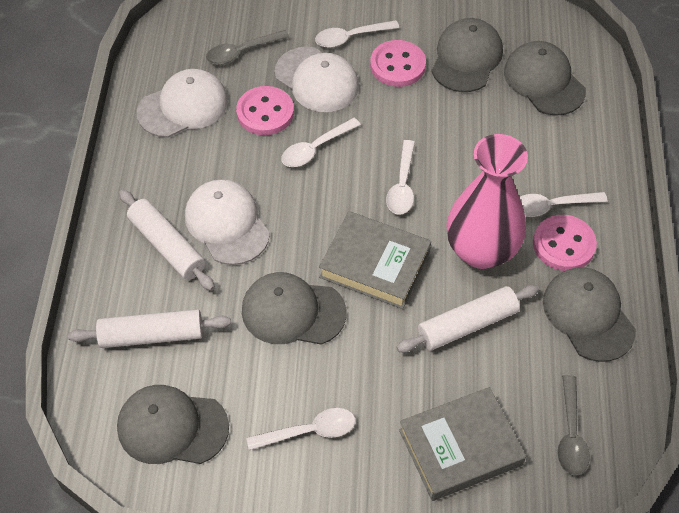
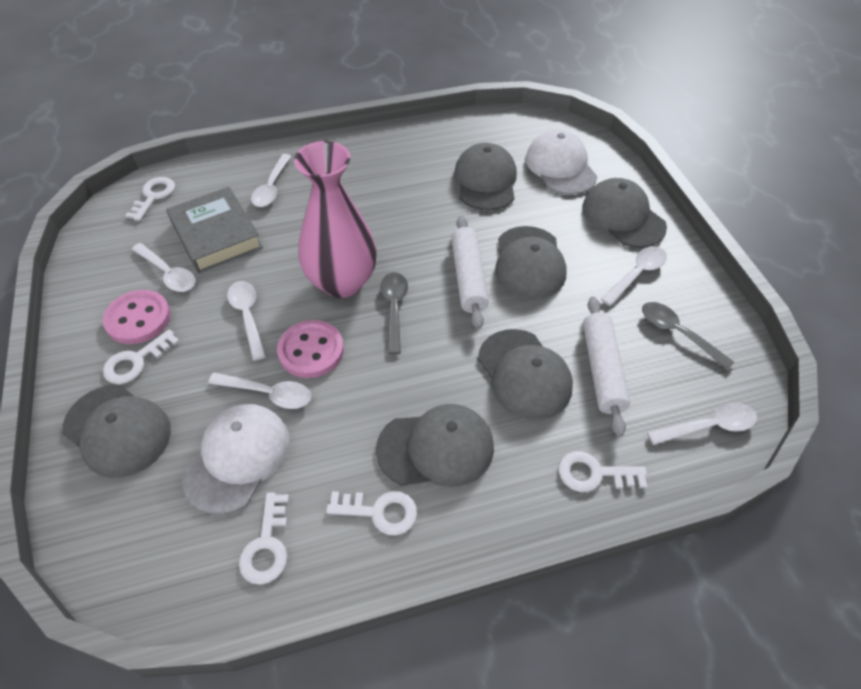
grey book: [319,211,431,309] [399,387,526,501] = 2 -> [166,187,263,273] = 1
grey cap: [117,385,229,464] [242,272,347,345] [431,18,503,92] [504,41,586,116] [543,267,636,362] = 5 -> [62,385,171,478] [376,404,494,487] [454,143,517,211] [478,329,573,420] [495,226,567,299] [582,178,667,248] = 6
pink button: [236,86,294,135] [370,40,426,87] [533,215,597,271] = 3 -> [103,290,171,344] [277,320,344,378] = 2
white cap: [137,69,228,138] [185,179,270,265] [275,47,359,112] = 3 -> [182,404,290,515] [526,130,597,195] = 2
white key: none = 0 -> [103,329,180,384] [125,177,175,221] [239,492,289,585] [326,491,418,535] [558,451,647,492] = 5
white rolling pin: [68,309,231,348] [119,190,215,291] [396,285,539,352] = 3 -> [451,216,489,329] [583,297,630,437] = 2
white spoon: [246,408,355,450] [281,118,361,167] [315,20,399,48] [386,140,415,215] [520,192,608,217] = 5 -> [131,243,196,292] [208,373,311,409] [227,281,266,361] [251,154,291,207] [601,246,667,306] [647,403,757,445] = 6

